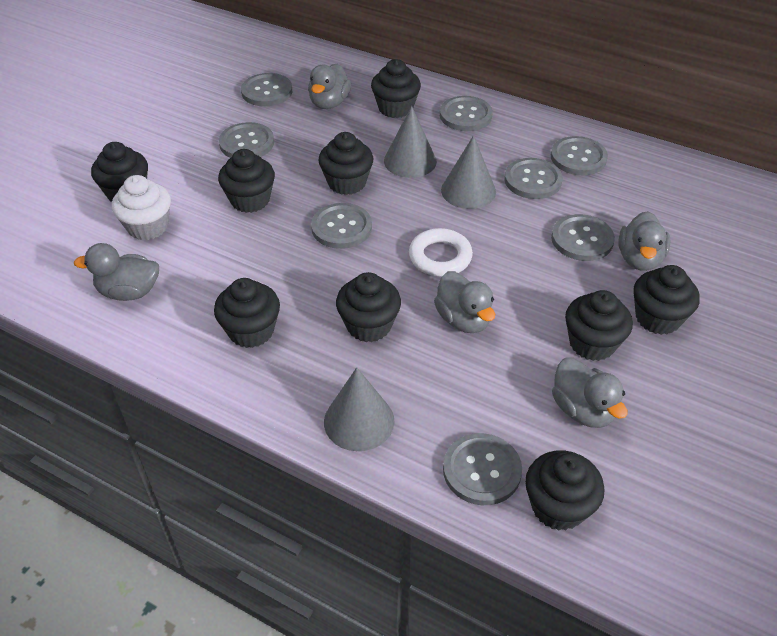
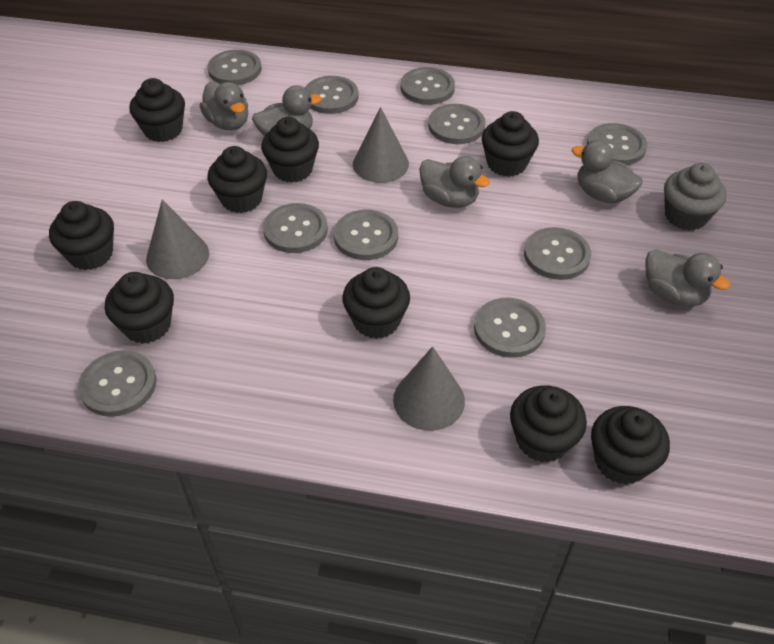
grey button: [219,122,274,158] [241,73,292,106] [311,203,372,249] [440,96,493,131] [443,433,522,505] [504,158,563,199] [551,136,608,175] [551,214,615,261] = 8 -> [78,351,157,417] [208,50,262,85] [263,203,328,253] [305,76,359,114] [334,210,398,260] [401,67,455,105] [428,104,486,144] [474,298,546,358] [524,227,591,280] [587,123,647,165] = 10
grey cupcake: none = 0 -> [664,163,726,231] = 1
white cupcake: [112,175,171,240] = 1 -> none = 0
white ring: [409,228,473,277] = 1 -> none = 0

